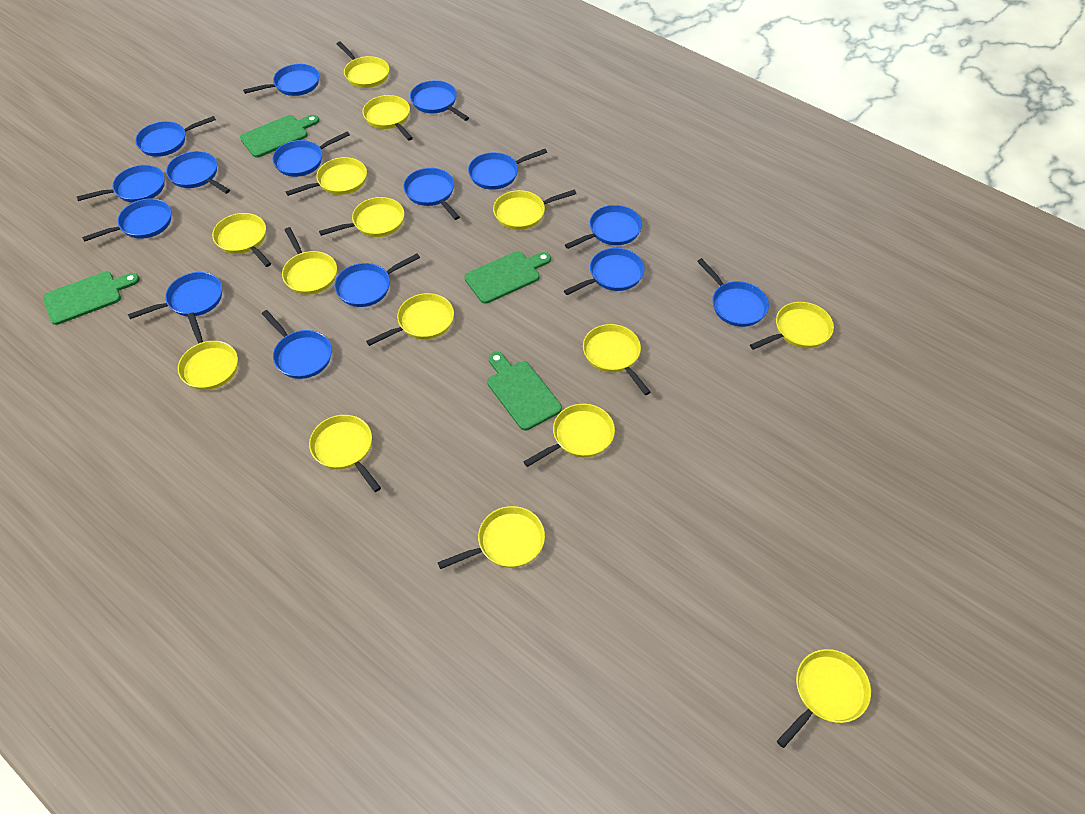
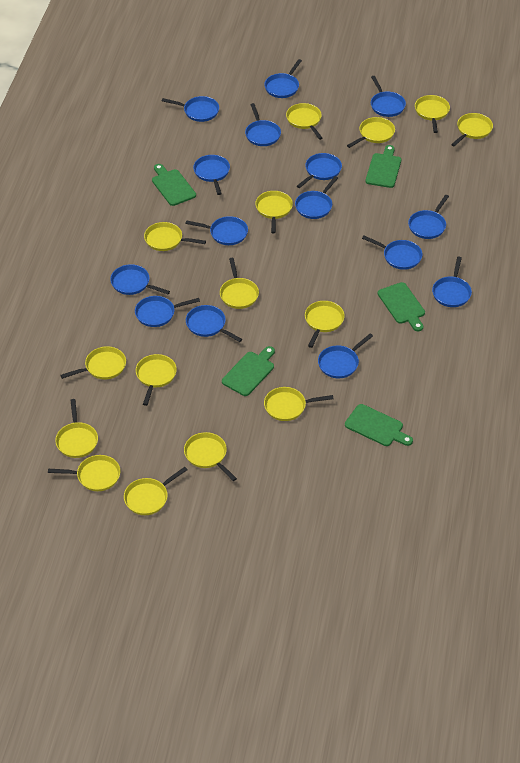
green cutting board: [43,272,140,325] [240,115,319,158] [464,251,551,304] [487,352,562,430] = 4 -> [152,164,196,206] [222,346,275,396] [345,404,413,446] [365,145,401,188] [378,282,425,331] = 5

